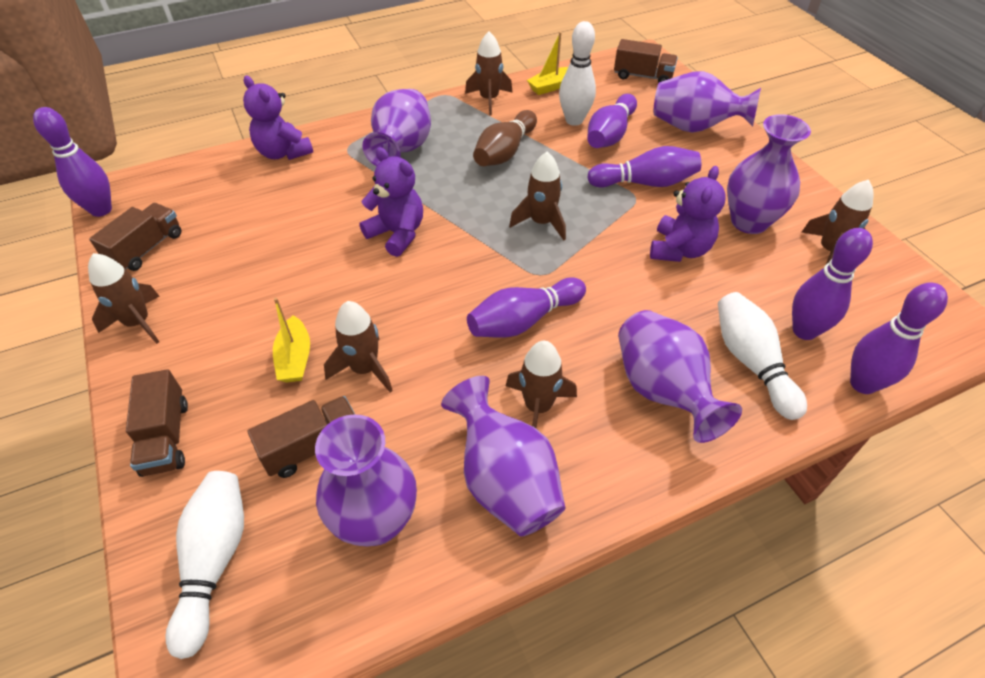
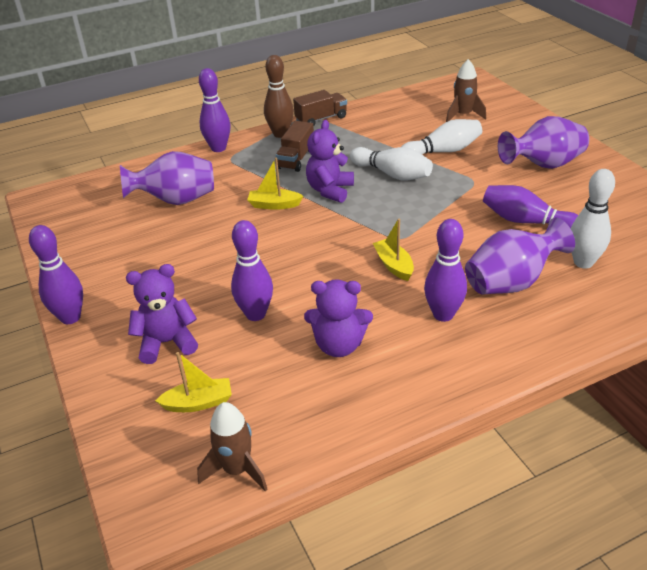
brown rocket: [88,253,160,344] [324,301,393,392] [465,31,513,116] [506,341,577,428] [509,152,566,240] [802,180,873,264] = 6 -> [197,402,267,492] [446,59,486,122] = 2
brown truck: [89,203,181,271] [126,369,188,477] [248,396,355,478] [614,39,678,83] = 4 -> [276,121,314,172] [293,90,347,126] = 2
purple bowling pin: [33,107,112,217] [467,277,586,338] [587,94,637,148] [587,146,701,187] [792,228,873,340] [850,282,948,394] = 6 -> [29,225,83,324] [199,68,231,152] [231,220,273,321] [424,219,467,322] [483,185,578,229] = 5
purple vase: [315,414,417,547] [362,89,431,166] [441,376,565,537] [618,310,742,443] [654,71,761,133] [727,114,811,234] = 6 -> [120,151,214,205] [465,217,575,294] [498,116,589,169] = 3
yellow boat: [273,298,310,383] [527,32,568,95] = 2 -> [155,352,232,412] [247,157,303,210] [373,219,414,281] = 3

